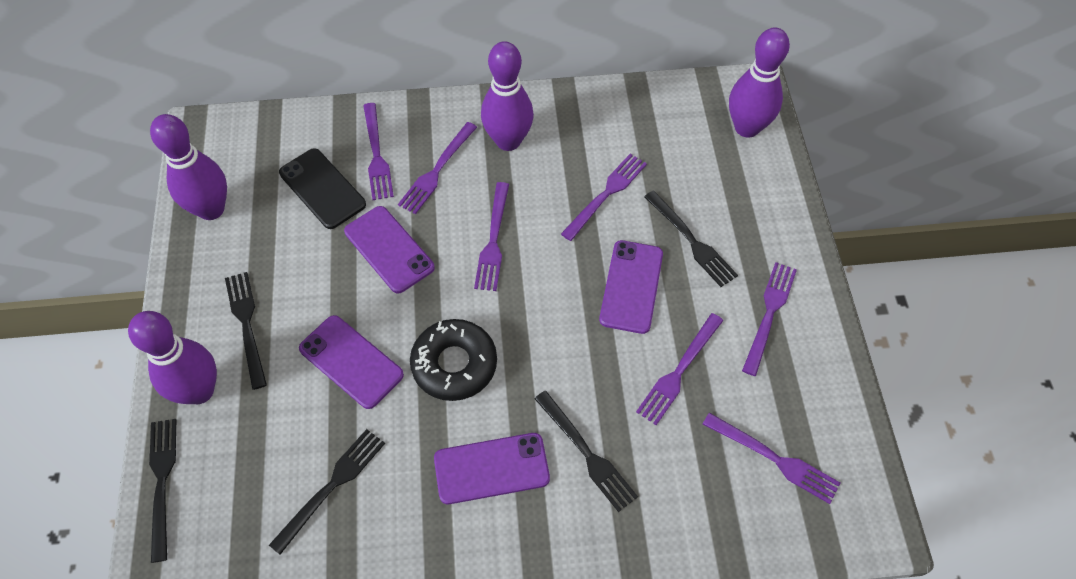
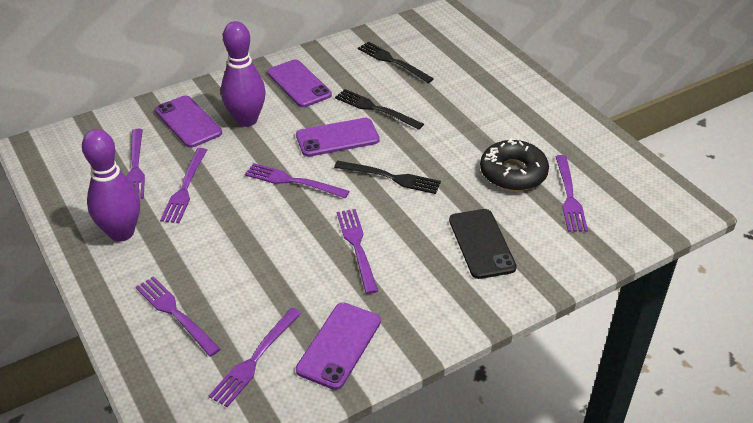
black fork: [149,419,176,563] [225,272,267,390] [269,429,385,555] [534,391,638,512] [644,191,738,287] = 5 -> [334,161,441,194] [335,89,424,130] [358,41,434,83] = 3
purple bowling pin: [128,311,217,404] [150,114,227,220] [481,41,534,151] [729,28,790,138] = 4 -> [82,129,140,242] [221,21,266,127] = 2

